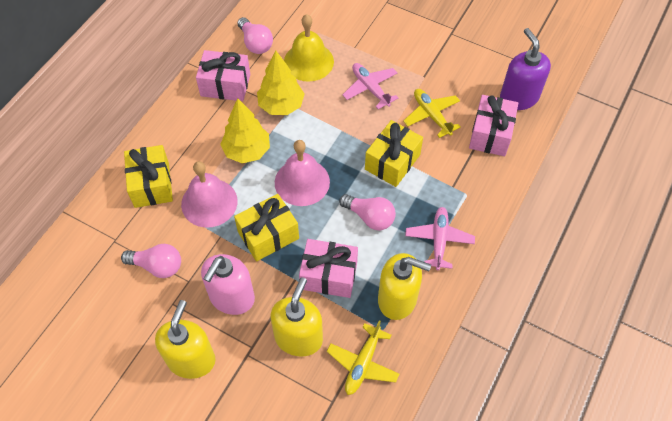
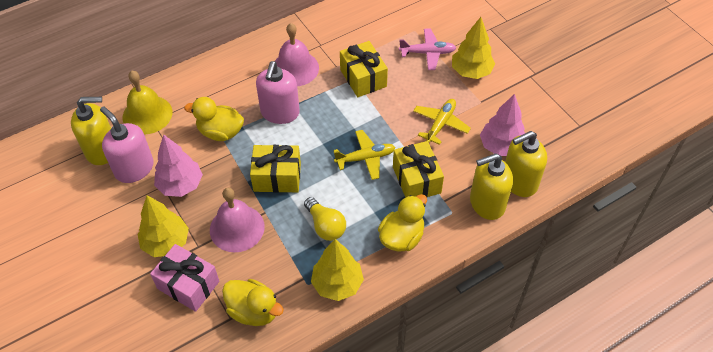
pink gift: [196,50,250,101] [299,239,358,298] [469,95,518,156] = 3 -> [150,244,219,312] = 1
pink light bulb: [121,244,181,278] [237,17,273,54] [339,194,396,230] = 3 -> none = 0
pink plane: [342,63,398,109] [405,207,475,270] = 2 -> [399,29,456,70] = 1
pink soap dispenser: [201,254,255,315] = 1 -> [100,106,154,183] [256,61,300,124] = 2
pink tree: none = 0 -> [154,134,203,197] [480,94,525,156] = 2
purple soap dispenser: [500,28,551,110] = 1 -> none = 0
yellow duck: none = 0 -> [184,97,244,141] [222,279,284,326] [378,194,427,252] = 3
yellow light bulb: none = 0 -> [304,197,346,241] = 1
yellow tree: [220,98,270,163] [257,50,304,115] = 2 -> [138,195,189,257] [311,239,364,301] [452,17,495,79] = 3

